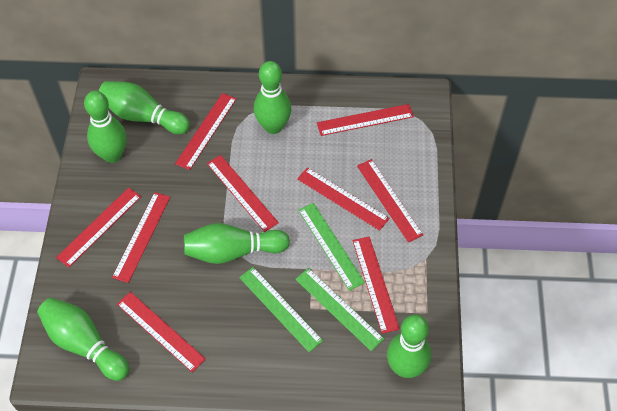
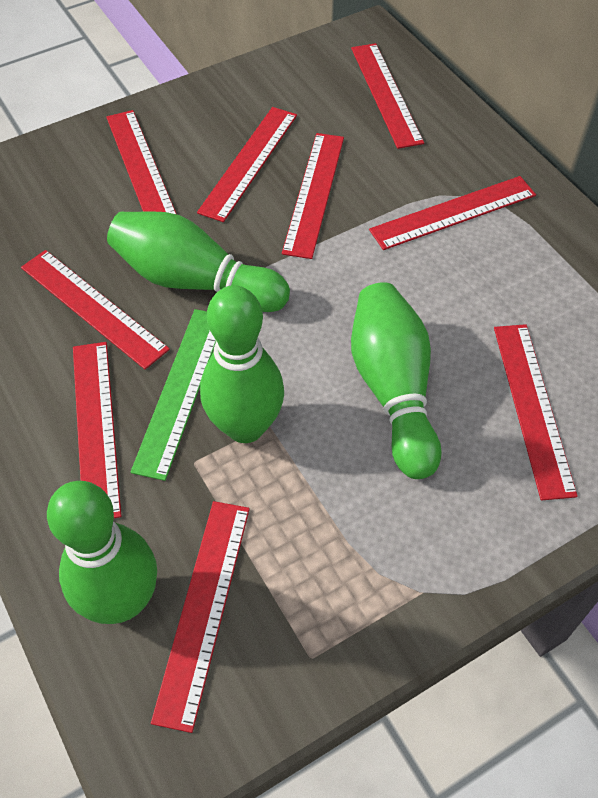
green bowling pin: [37,298,129,381] [84,91,127,163] [99,81,190,134] [184,223,290,264] [254,61,291,134] [387,315,431,378] = 6 -> [47,481,157,624] [107,211,290,312] [200,285,284,443] [351,282,442,479] = 4
green ruler: [239,267,323,352] [295,268,384,351] [298,203,365,291] = 3 -> [131,309,216,481] = 1

